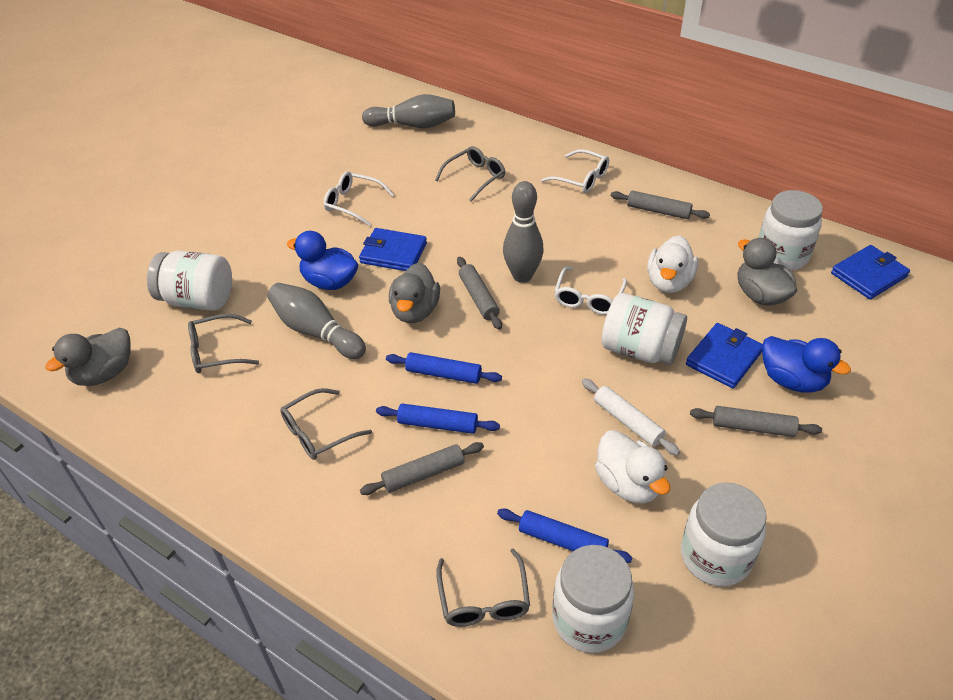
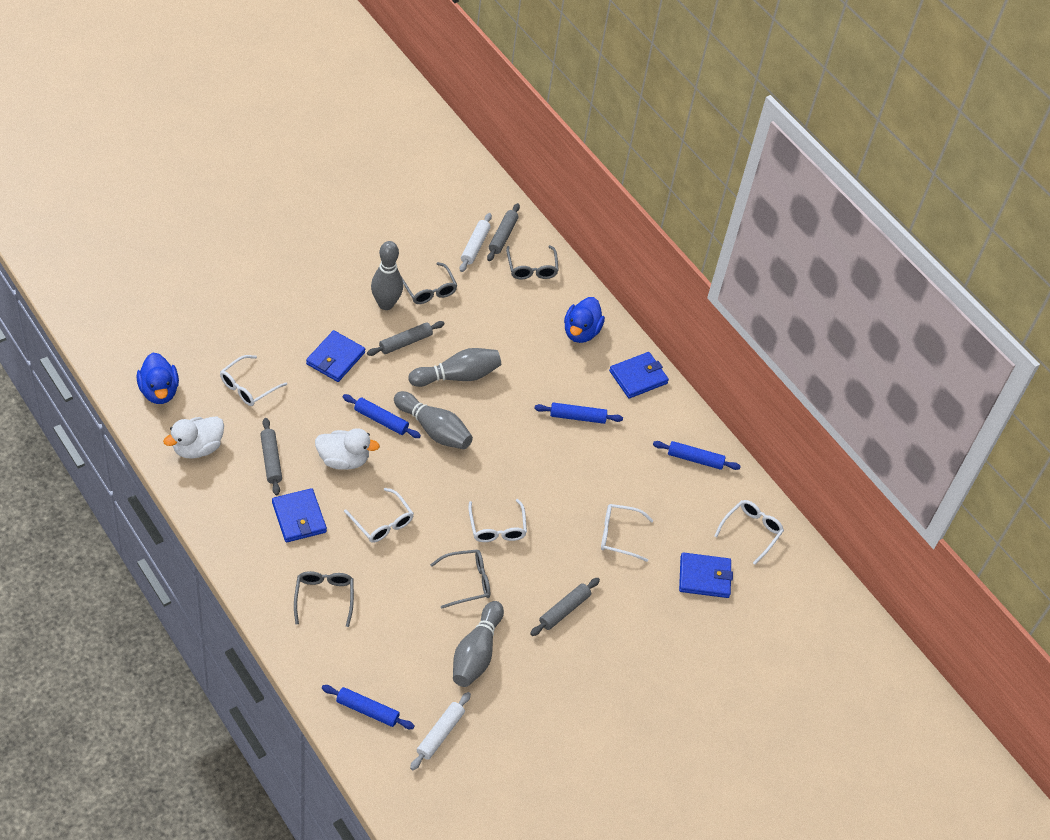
blue rolling pin: [376,403,500,434] [386,352,502,384] [497,509,633,563] = 3 -> [322,685,415,729] [343,394,421,438] [534,402,623,424] [653,441,741,470] = 4
blue wallet: [359,228,427,271] [686,323,763,388] [831,245,910,299] = 3 -> [272,488,327,542] [306,330,365,382] [609,352,669,399] [679,552,733,598] = 4
grey bowling pin: [267,283,366,359] [362,94,455,128] [503,181,544,283] = 3 -> [371,241,403,310] [394,391,473,449] [408,348,501,387] [453,601,504,687] = 4
grey duck: [45,328,131,386] [389,263,440,323] [737,238,797,306] = 3 -> none = 0
white glasses: [323,171,394,226] [541,149,609,193] [554,267,627,315] = 3 -> [220,355,287,406] [344,488,414,543] [468,499,527,542] [601,504,653,562] [714,500,784,565] = 5
white jar: [147,251,232,311] [552,545,634,653] [601,293,687,365] [681,483,767,586] [758,190,823,270] = 5 -> none = 0
white rolling pin: [582,378,680,456] = 1 -> [410,692,471,770] [460,213,492,272] = 2

